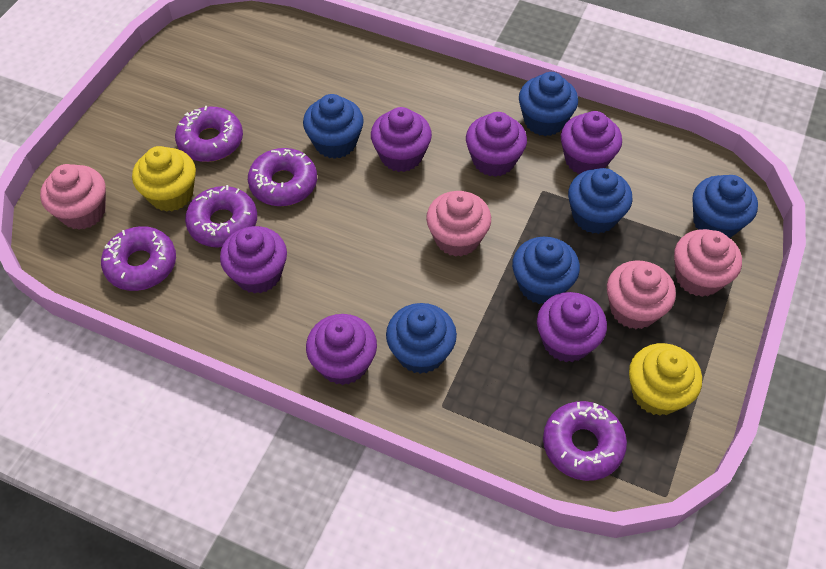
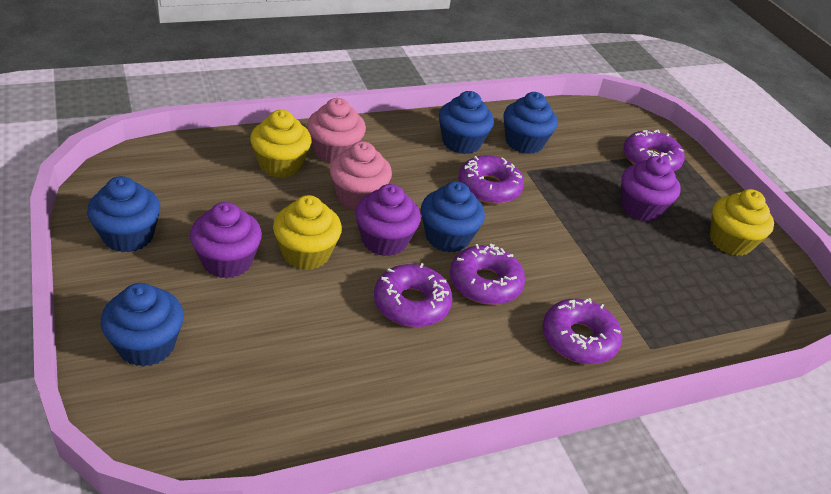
blue cupcake: [303,94,364,159] [386,303,457,374] [512,237,580,304] [519,72,578,136] [568,168,633,234] [692,175,758,238] = 6 -> [87,176,160,253] [101,283,184,367] [421,181,485,252] [439,91,494,154] [504,92,558,154] = 5
pink cupcake: [40,164,106,230] [426,191,491,257] [607,260,676,329] [674,229,742,297] = 4 -> [307,98,366,163] [330,141,392,210] = 2
purple cupcake: [220,226,287,294] [306,314,377,385] [371,107,432,172] [466,112,527,177] [537,292,607,362] [561,111,622,174] = 6 -> [190,202,262,279] [355,184,421,256] [621,156,681,222] = 3
yellow cupcake: [132,146,196,212] [629,343,702,416] = 2 -> [250,110,312,178] [273,195,342,270] [710,189,774,256] = 3

